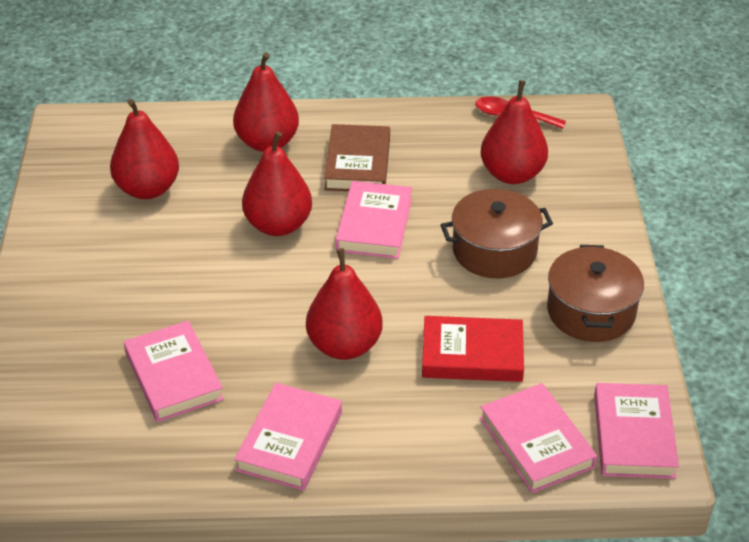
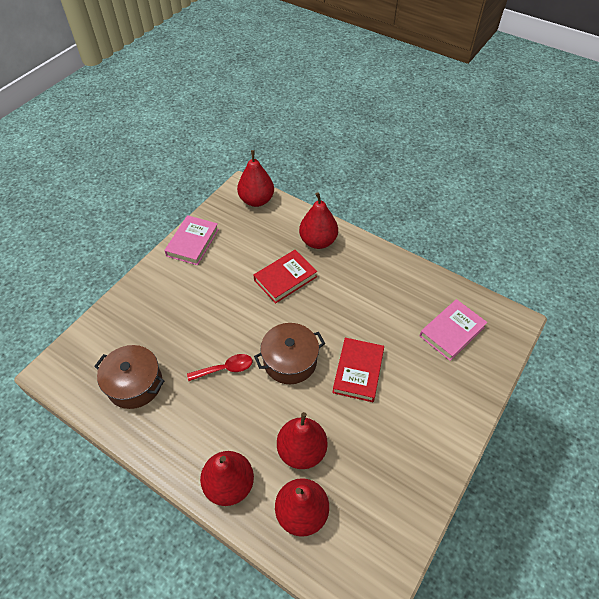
brown book: [324,124,390,191] = 1 -> none = 0
pink book: [124,321,224,422] [234,383,342,491] [336,181,412,259] [480,383,597,493] [594,383,679,479] = 5 -> [164,215,219,265] [419,299,487,361] = 2
red book: [422,316,524,382] = 1 -> [253,250,317,303] [332,338,384,402] = 2

